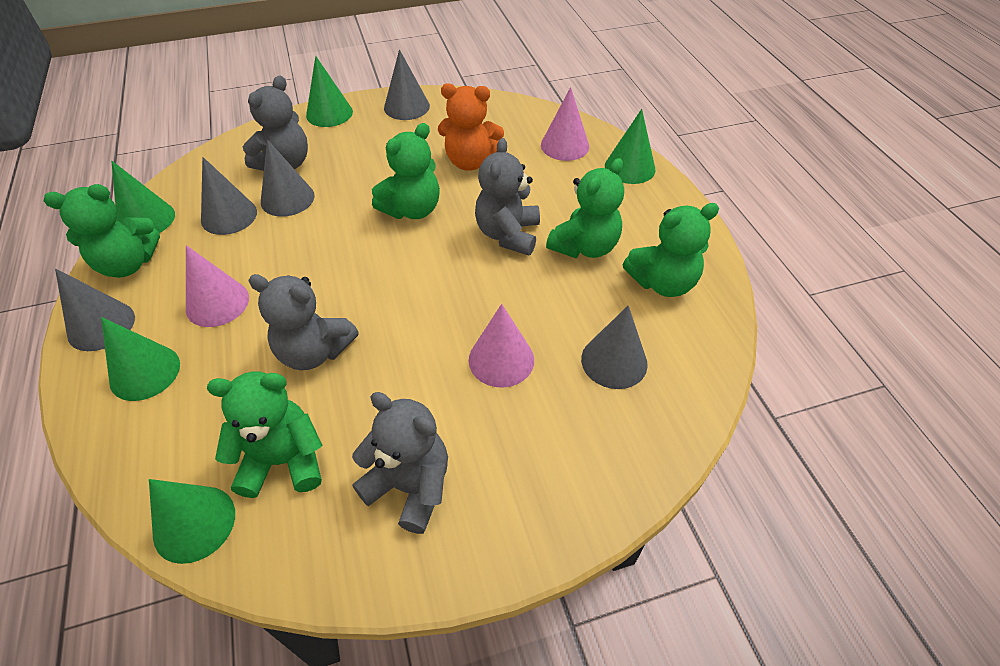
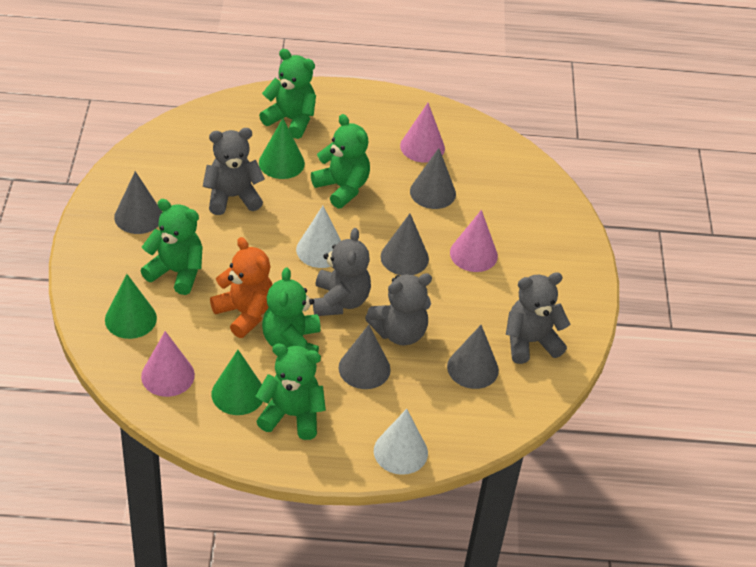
green cone: [101,317,180,401] [111,161,175,233] [149,479,235,564] [306,56,353,127] [605,109,655,184] = 5 -> [105,274,157,339] [212,350,263,415] [259,118,305,179] = 3
white cone: none = 0 -> [296,206,341,268] [374,409,428,475] = 2

